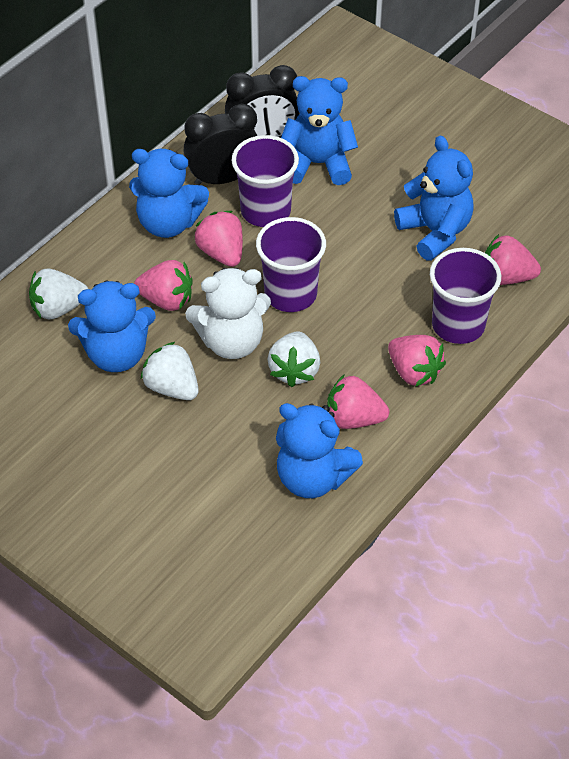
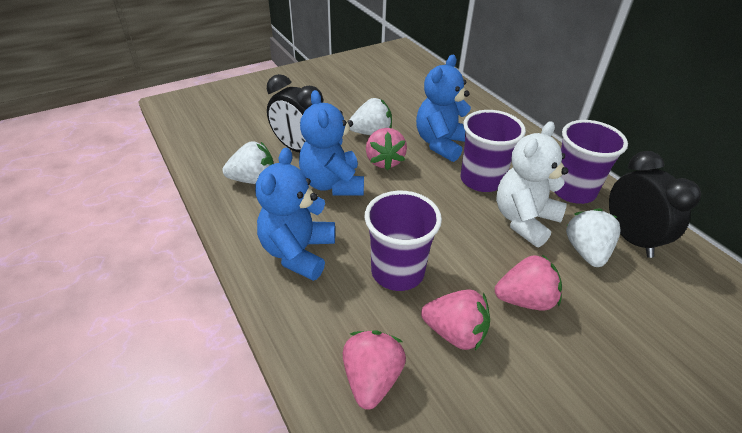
blue teddy bear: [68,281,156,372] [129,149,209,238] [276,403,363,498] [281,76,358,185] [394,136,474,261] = 5 -> [255,148,335,281] [299,90,364,195] [416,55,471,162] = 3
pink strawberry: [134,260,193,311] [194,211,243,267] [327,374,389,429] [388,335,446,387] [485,234,541,285] = 5 -> [343,331,406,409] [366,128,407,170] [421,289,490,350] [495,254,562,311] = 4

